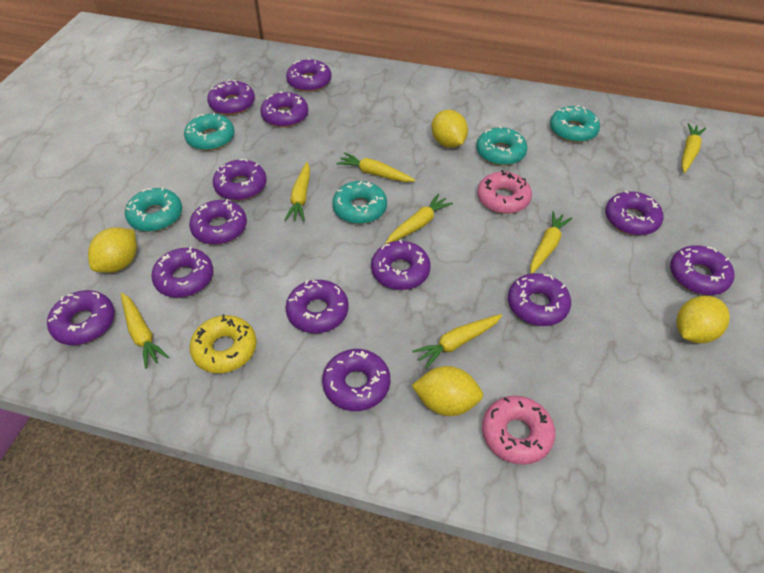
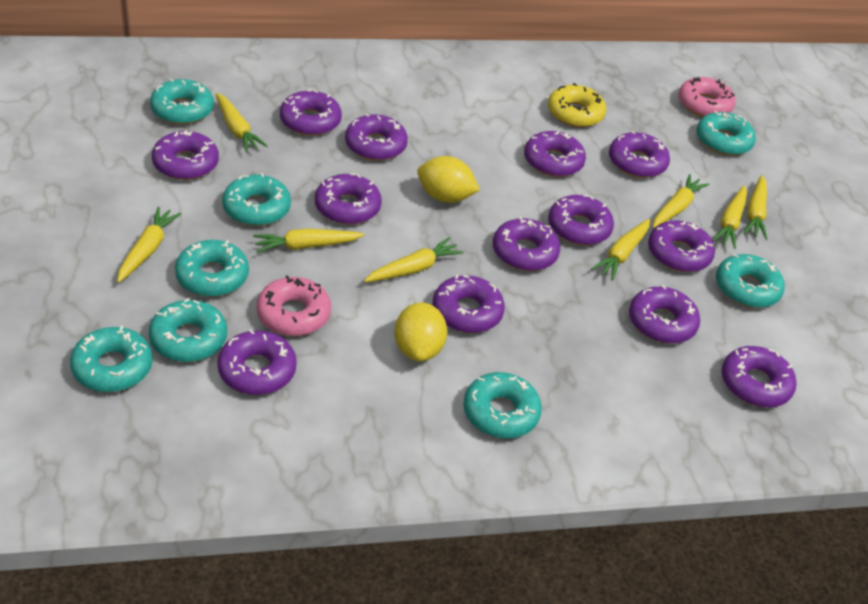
turquoise donut: [125,187,182,232] [184,112,235,151] [332,181,387,224] [476,126,527,166] [550,105,600,142] = 5 -> [70,326,153,392] [149,298,227,362] [150,79,214,125] [175,240,249,297] [222,173,291,226] [463,372,542,438] [696,111,756,155] [716,254,785,308] = 8
yellow carrot: [121,293,169,369] [284,162,310,221] [336,152,416,182] [385,194,453,244] [412,314,502,369] [530,211,572,274] [681,123,706,173] = 7 -> [117,207,181,283] [215,93,267,152] [253,228,364,253] [364,237,464,282] [591,219,650,281] [652,174,709,228] [712,185,747,249] [744,175,767,240] = 8
yellow lemon: [88,227,137,273] [411,366,483,416] [432,110,468,148] [676,296,730,344] = 4 -> [394,302,447,362] [417,156,480,203] = 2

